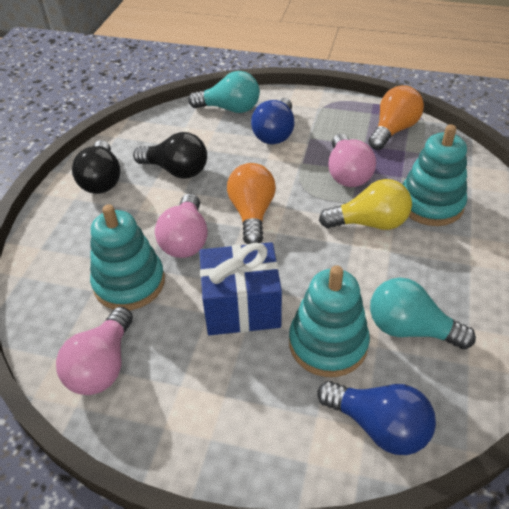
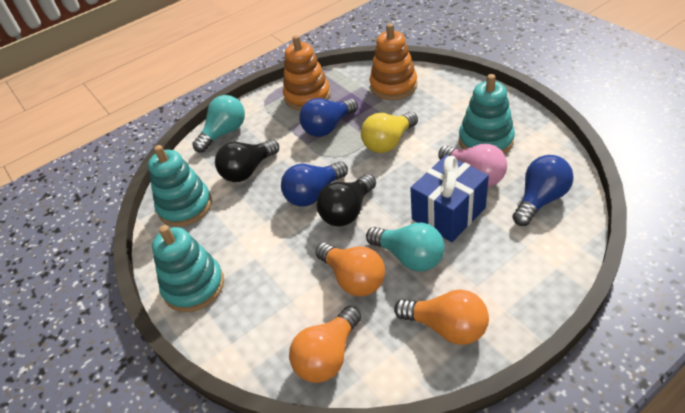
blue light bulb: [251,98,294,144] [317,381,436,455] = 2 -> [281,161,348,206] [299,98,358,137] [512,155,574,226] = 3
orange light bulb: [227,163,276,244] [368,85,424,150] = 2 -> [289,306,361,383] [315,242,385,296] [394,289,489,345] = 3
orange stacking toy: none = 0 -> [283,35,330,111] [370,23,417,100] = 2
pink light bulb: [56,307,133,395] [155,193,208,258] [328,134,376,187] = 3 -> [438,144,507,187] = 1

